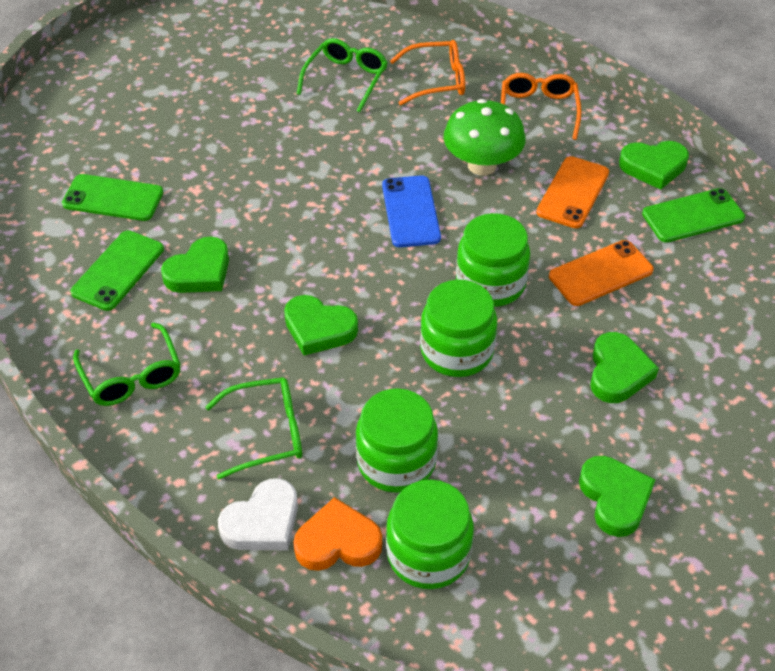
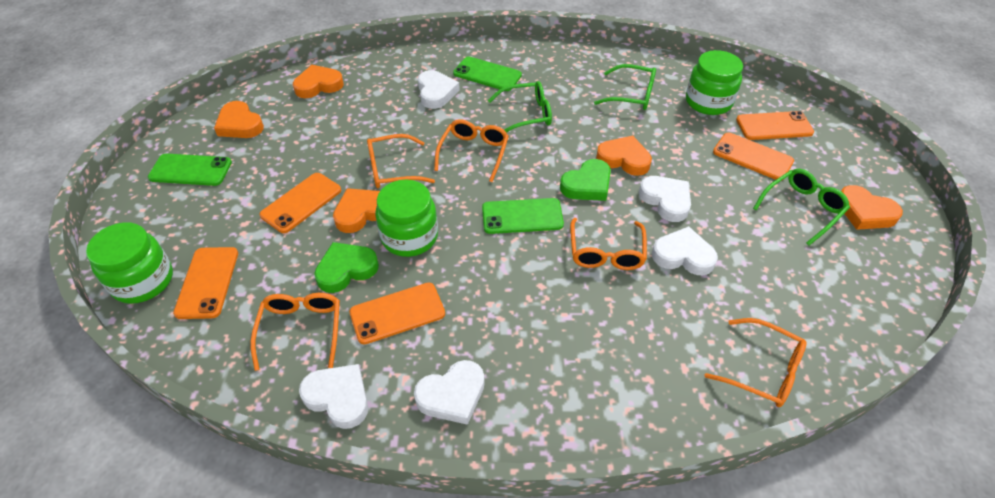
blue phone: [382,175,441,247] = 1 -> none = 0
green heart: [161,237,229,293] [284,295,358,355] [579,456,655,537] [590,332,659,403] [619,141,689,190] = 5 -> [314,242,379,293] [560,159,611,201] = 2
green jar: [355,388,438,493] [386,480,474,589] [420,280,497,377] [456,213,530,307] = 4 -> [86,222,173,304] [375,180,438,257] [686,50,743,115] = 3
green mushroom: [443,99,526,175] = 1 -> none = 0
orange glasses: [390,40,465,105] [501,73,582,140] = 2 -> [251,293,340,371] [367,134,435,188] [434,119,509,182] [570,218,647,270] [705,318,807,407] = 5
orange heart: [293,497,382,571] = 1 -> [214,101,264,138] [293,65,344,98] [333,188,380,233] [596,136,652,176] [841,185,903,230] = 5
orange phone: [536,156,609,228] [549,240,654,306] = 2 -> [173,247,238,319] [260,173,341,233] [349,283,445,344] [713,133,794,180] [736,111,814,140] = 5
white heart: [218,478,298,550] = 1 -> [299,364,368,429] [414,360,485,425] [418,70,460,109] [639,176,691,222] [652,226,718,275] = 5

